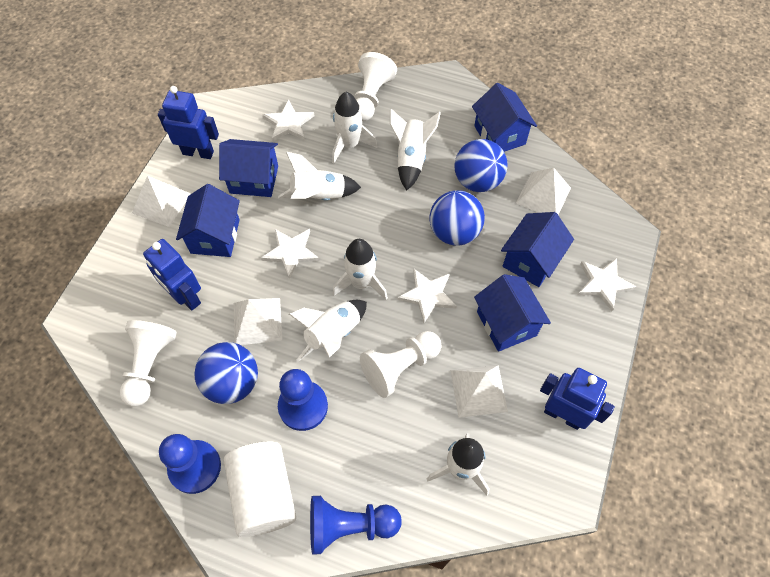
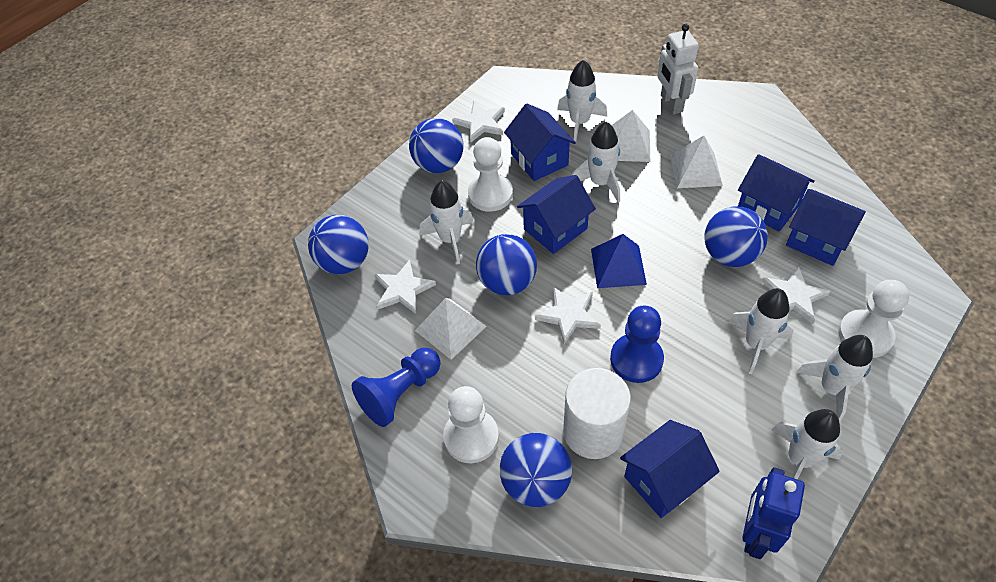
blue ball: [194,342,258,404] [429,190,485,246] [454,139,508,192] = 3 -> [308,215,368,274] [409,118,464,173] [476,234,537,295] [500,433,572,507] [704,206,768,267] = 5
blue pawn: [159,434,221,494] [278,369,328,431] [310,496,402,555] = 3 -> [352,348,441,427] [610,306,664,383] = 2
blue pyramid: none = 0 -> [591,234,647,288] = 1
blue robot: [143,239,201,311] [158,86,219,159] [540,368,615,430] = 3 -> [742,467,805,559] = 1
white pyramid: [132,176,191,227] [234,298,282,345] [451,365,508,418] [516,168,571,215] = 4 -> [415,298,487,360] [612,110,650,162] [670,136,723,188] = 3
white robot: none = 0 -> [658,24,699,114] = 1

